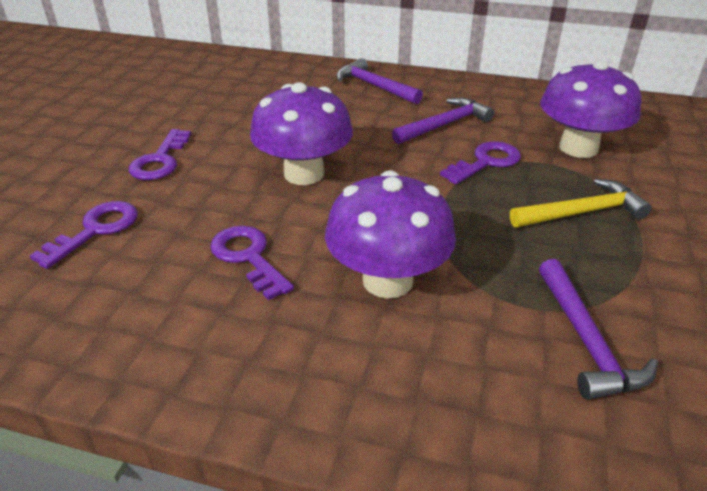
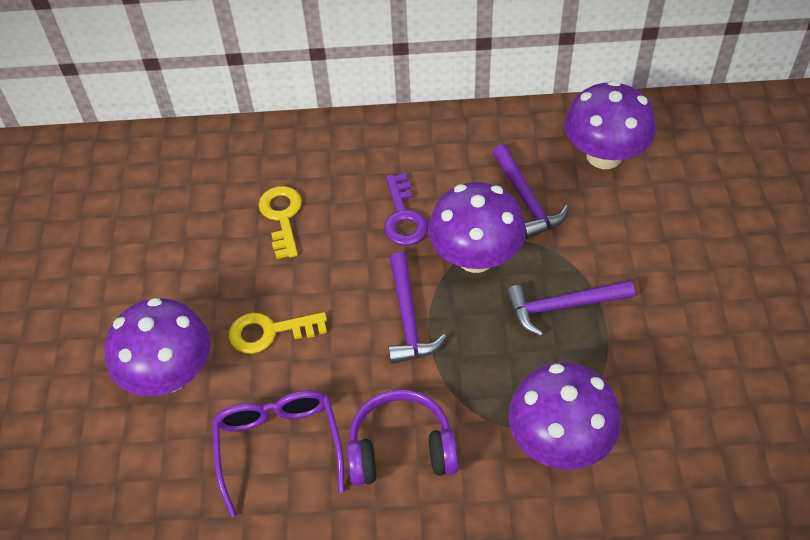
purple glasses: none = 0 -> [212,390,345,517] = 1
purple headphones: none = 0 -> [347,390,459,486] = 1
purple key: [29,201,138,269] [129,129,191,180] [210,226,294,301] [440,141,521,185] = 4 -> [384,173,428,246] = 1
purple mushroom: [250,82,353,185] [325,170,456,298] [540,60,642,158] = 3 -> [105,298,211,396] [428,182,526,273] [508,362,621,470] [564,80,656,169] = 4
yellow hammer: [510,179,652,227] = 1 -> none = 0
yellow key: none = 0 -> [229,312,327,354] [258,186,302,259] = 2

